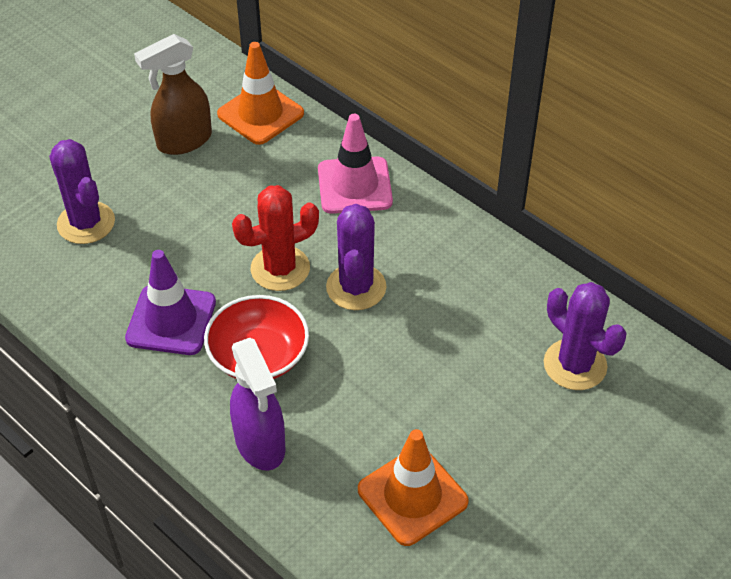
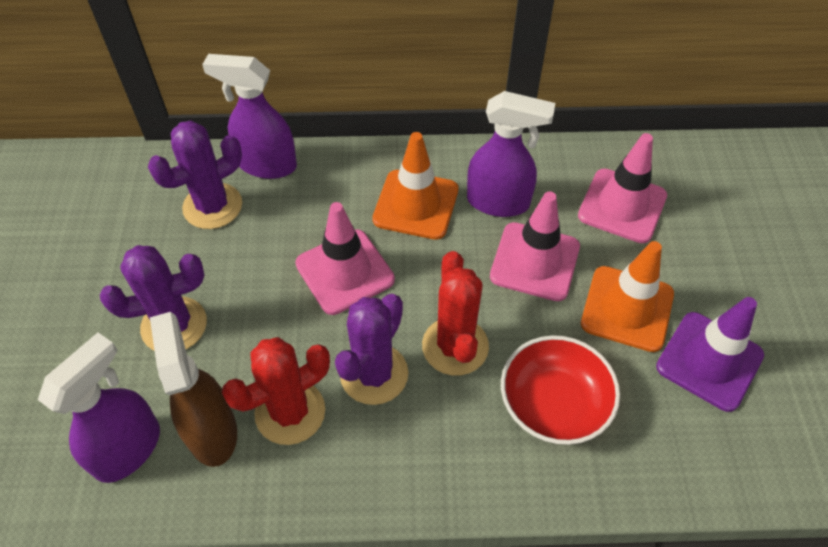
pink traffic cone: [318,114,393,214] = 1 -> [295,202,395,315] [490,191,580,301] [578,133,667,243] = 3
purple spray bottle: [230,338,285,470] = 1 -> [38,333,160,483] [202,54,297,179] [467,91,555,217] = 3
red cactus: [232,185,319,291] = 1 -> [222,337,330,445] [422,251,489,376] = 2

